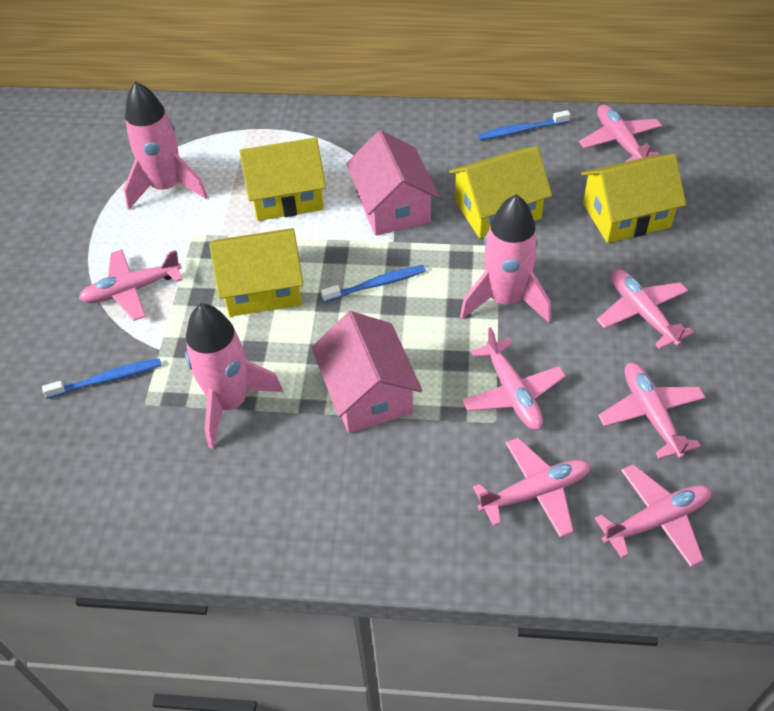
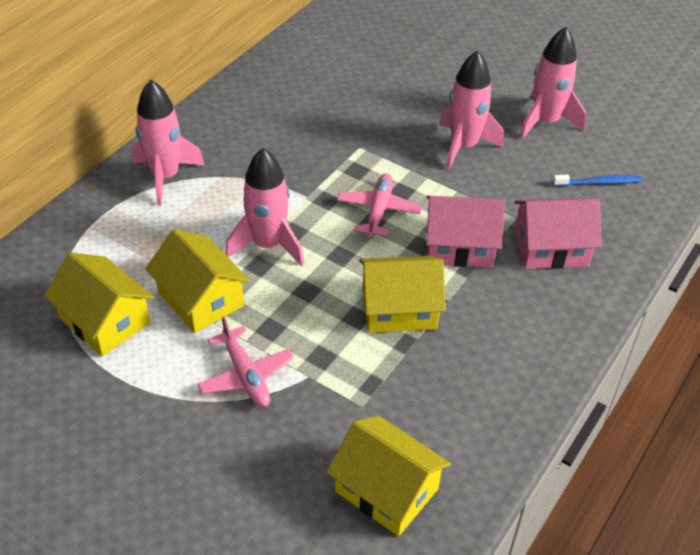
blue toothbrush: [42,358,162,399] [321,265,426,302] [478,110,570,140] = 3 -> [553,175,642,186] = 1
pink plane: [79,249,182,321] [462,327,566,430] [473,438,590,537] [579,105,662,162] [595,464,711,567] [597,269,694,349] [598,363,706,459] = 7 -> [197,316,294,407] [337,173,422,237] = 2
pink rocket: [124,81,208,209] [185,304,283,448] [460,194,551,323] = 3 -> [131,80,205,206] [226,148,304,266] [440,51,504,170] [520,27,586,139] = 4

